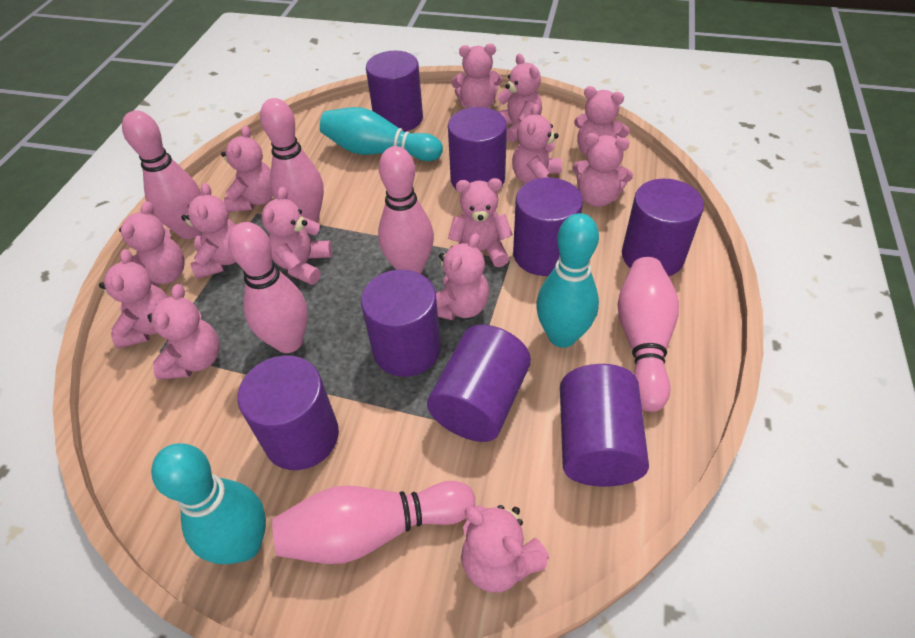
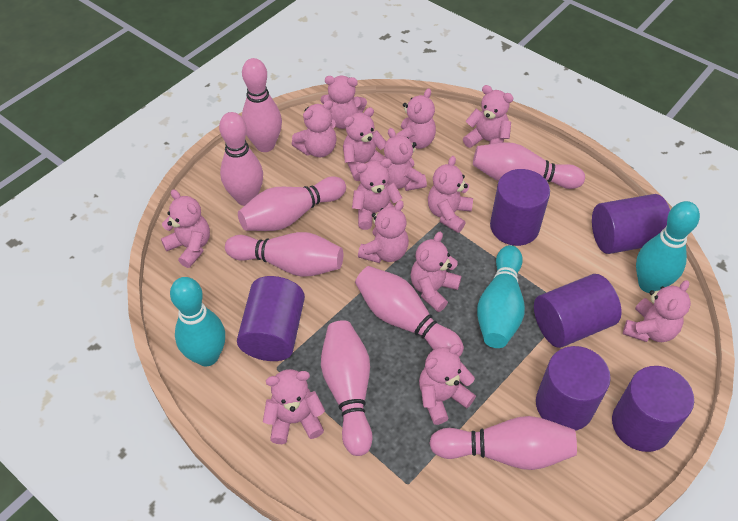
pink bowling pin: [122,110,202,239] [228,222,308,353] [260,98,324,222] [272,481,475,564] [378,146,434,274] [617,257,679,412] = 6 -> [219,112,263,206] [225,232,343,277] [238,177,346,231] [242,58,282,152] [321,320,373,456] [355,266,464,357] [429,416,577,470] [473,142,585,189] = 8
purple cylinder: [237,356,339,470] [361,269,441,377] [366,51,423,132] [427,325,531,442] [448,107,507,189] [513,178,583,276] [560,364,649,487] [622,179,704,276] = 8 -> [237,276,305,361] [490,169,550,246] [534,274,622,348] [536,346,611,431] [592,194,670,254] [612,366,694,452] = 6

